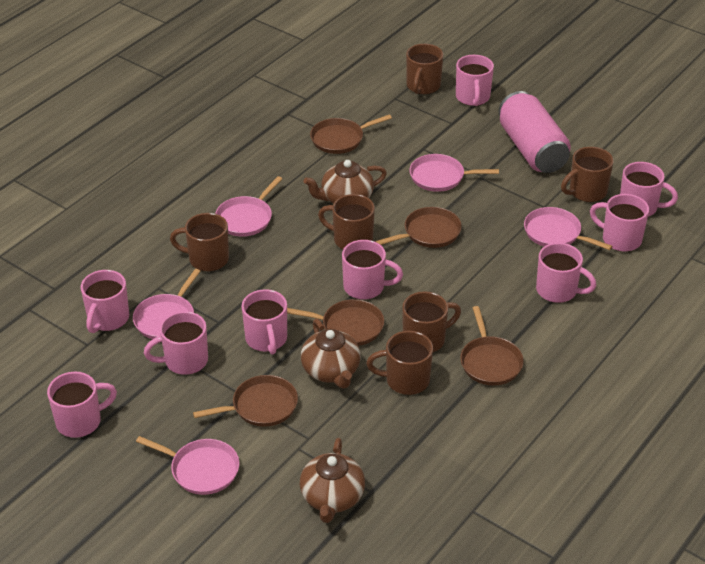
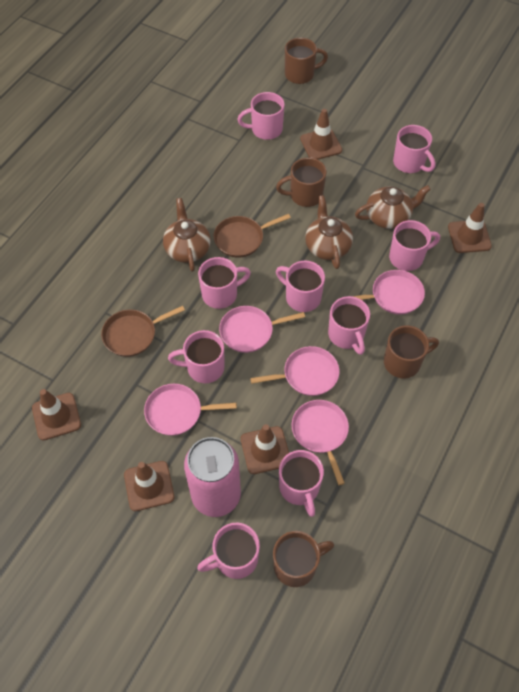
brown mug: [170,213,229,271] [318,194,375,249] [366,331,433,395] [402,291,461,352] [406,44,443,94] [561,147,614,202] = 6 -> [273,531,334,587] [276,158,327,207] [285,38,328,84] [384,325,439,378] = 4
brown pan: [193,375,298,427] [287,299,384,346] [310,114,392,154] [375,207,462,248] [460,306,524,386] = 5 -> [101,306,185,357] [214,214,291,258] = 2
brown traffic cone: none = 0 -> [32,389,81,440] [124,461,174,511] [241,424,289,474] [300,109,342,160] [448,203,492,253] = 5

